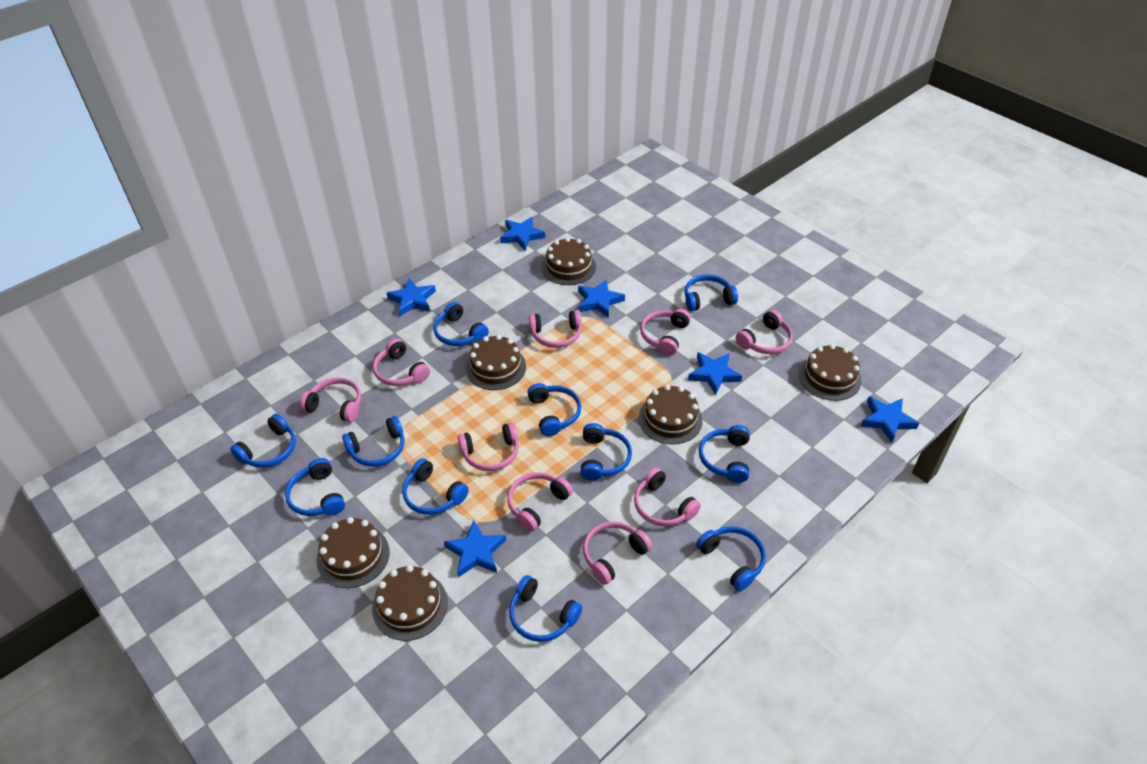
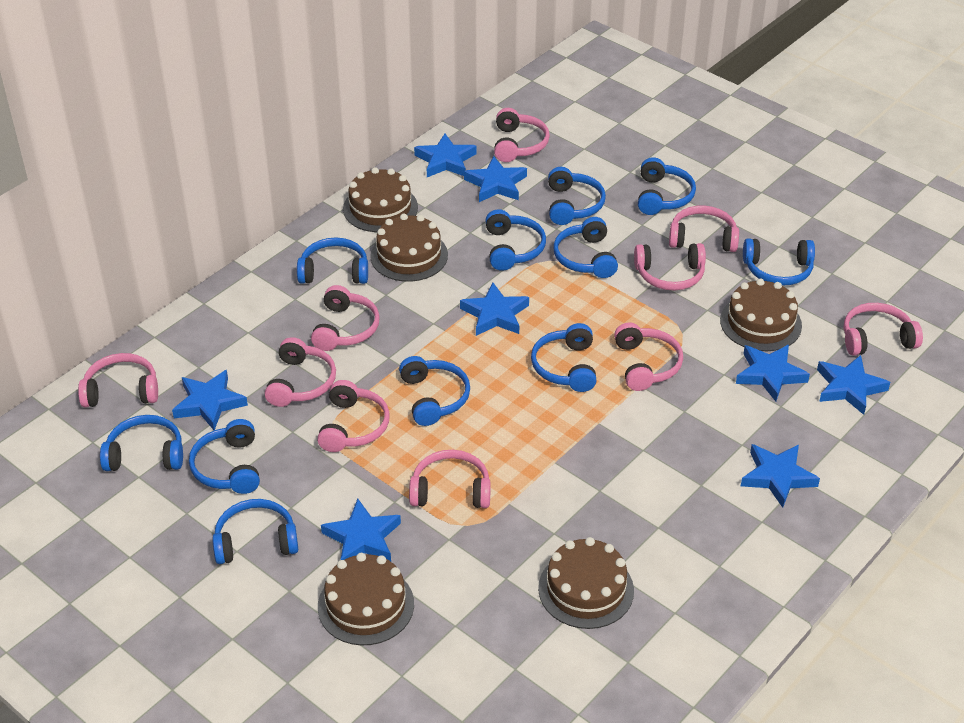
blue star: [387,278,436,316] [444,520,506,577] [500,217,545,250] [578,279,625,318] [688,352,742,395] [861,397,919,443] = 6 -> [172,370,248,430] [321,499,401,561] [414,134,477,177] [460,283,529,336] [464,156,527,202] [736,345,810,401] [741,444,820,508] [817,355,890,415] = 8
brown cake: [317,517,390,588] [372,565,448,641] [466,335,526,390] [542,237,596,285] [639,385,703,444] [799,344,862,401] = 6 -> [318,553,414,645] [343,167,418,232] [370,213,448,282] [538,537,634,629] [720,278,802,351] = 5
pink headphones: [300,377,361,422] [373,339,430,386] [458,422,519,471] [507,472,573,532] [529,310,582,348] [583,522,652,585] [634,467,701,526] [640,309,691,356] [736,310,793,354] = 9 -> [78,353,158,407] [265,337,336,407] [311,285,380,351] [317,380,390,452] [409,450,491,508] [494,108,550,162] [614,323,683,391] [634,243,706,291] [669,206,739,252] [844,303,923,356] = 10

